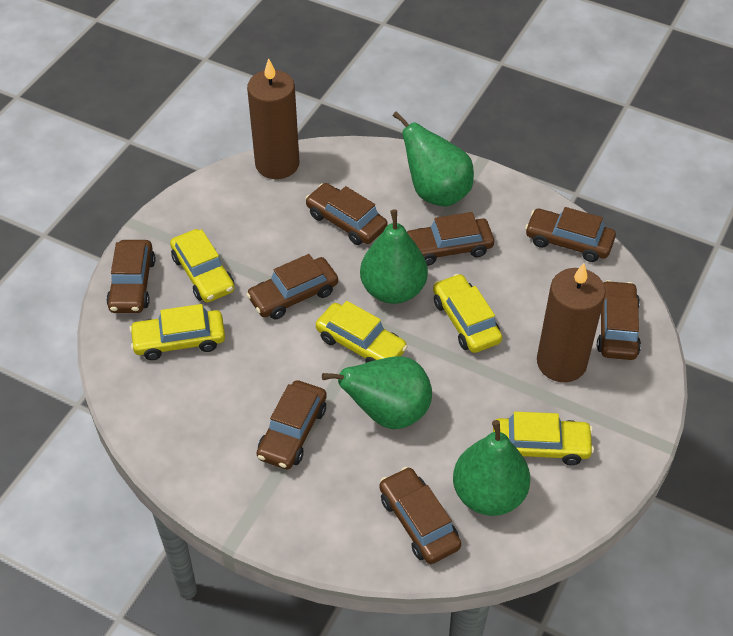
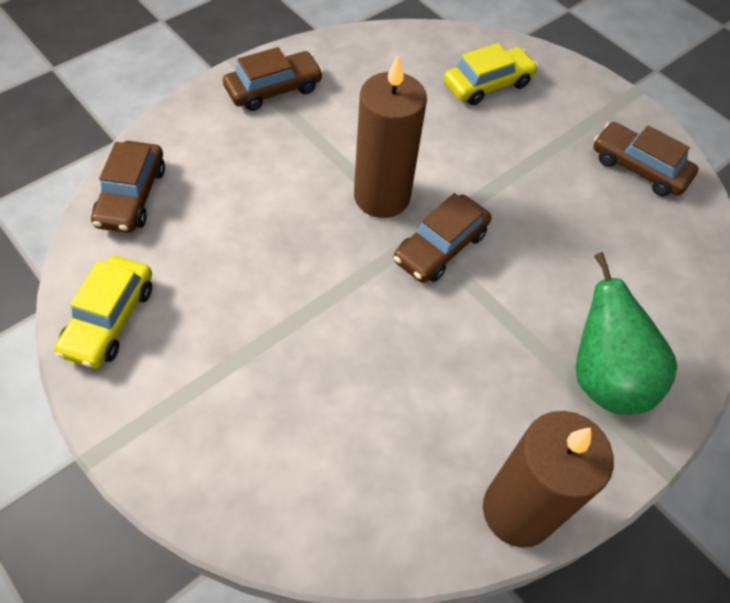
brown car: [106,240,156,313] [246,254,338,319] [256,380,327,469] [305,183,387,245] [379,467,461,564] [407,212,494,266] [525,207,616,262] [597,280,641,360] = 8 -> [91,141,165,233] [223,47,323,111] [394,193,491,283] [593,122,699,196] = 4
green pear: [322,356,432,429] [360,209,428,304] [393,111,474,207] [453,420,530,516] = 4 -> [575,252,677,415] = 1
yellow car: [129,304,225,360] [170,229,235,303] [316,301,408,363] [433,274,502,353] [493,411,594,465] = 5 -> [54,256,152,368] [444,43,538,105] = 2

